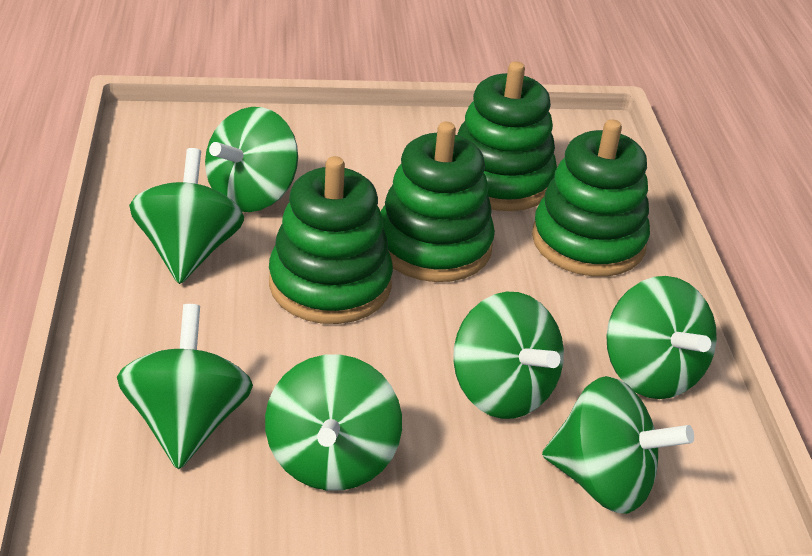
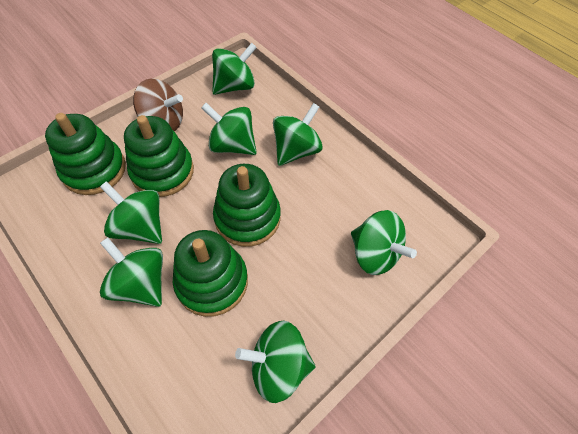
brown spinning top: none = 0 -> [133,79,183,131] = 1

